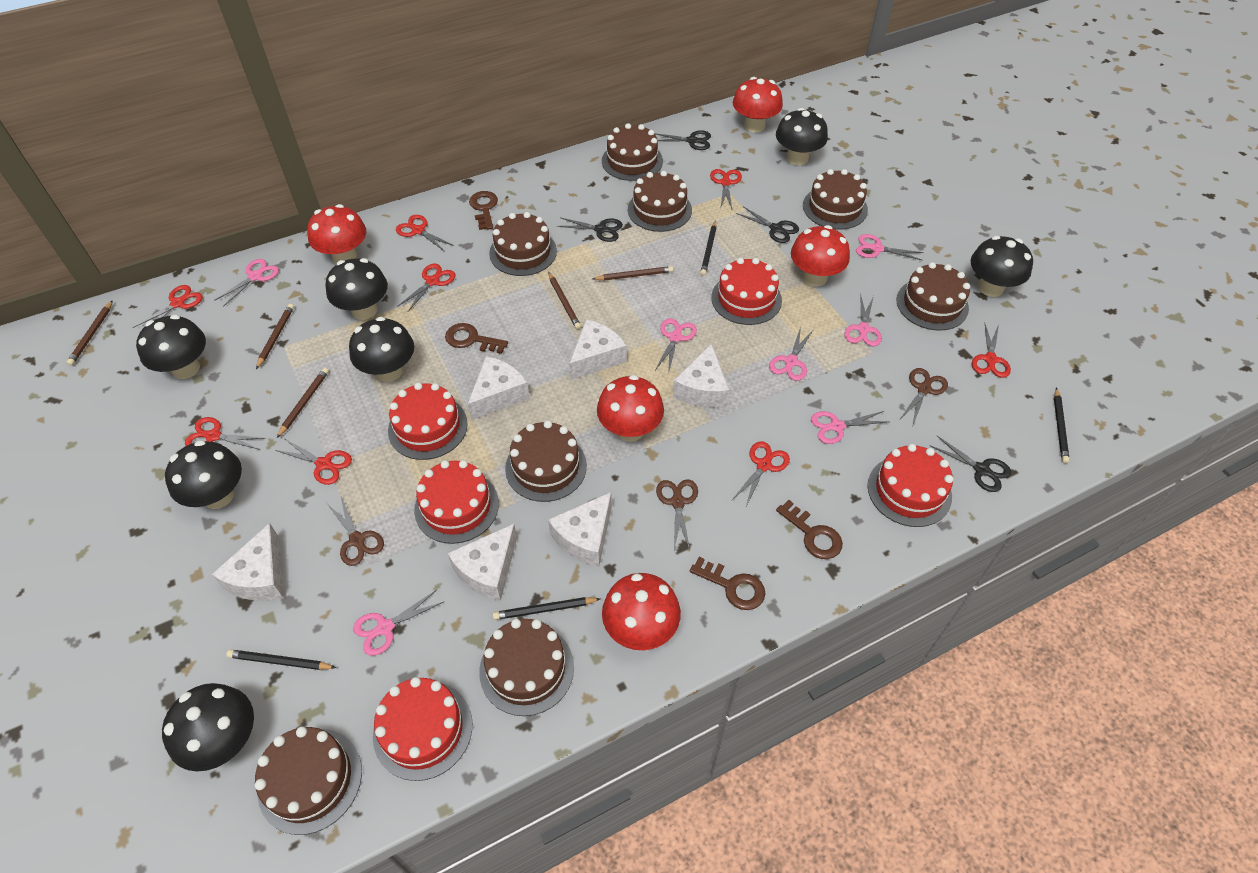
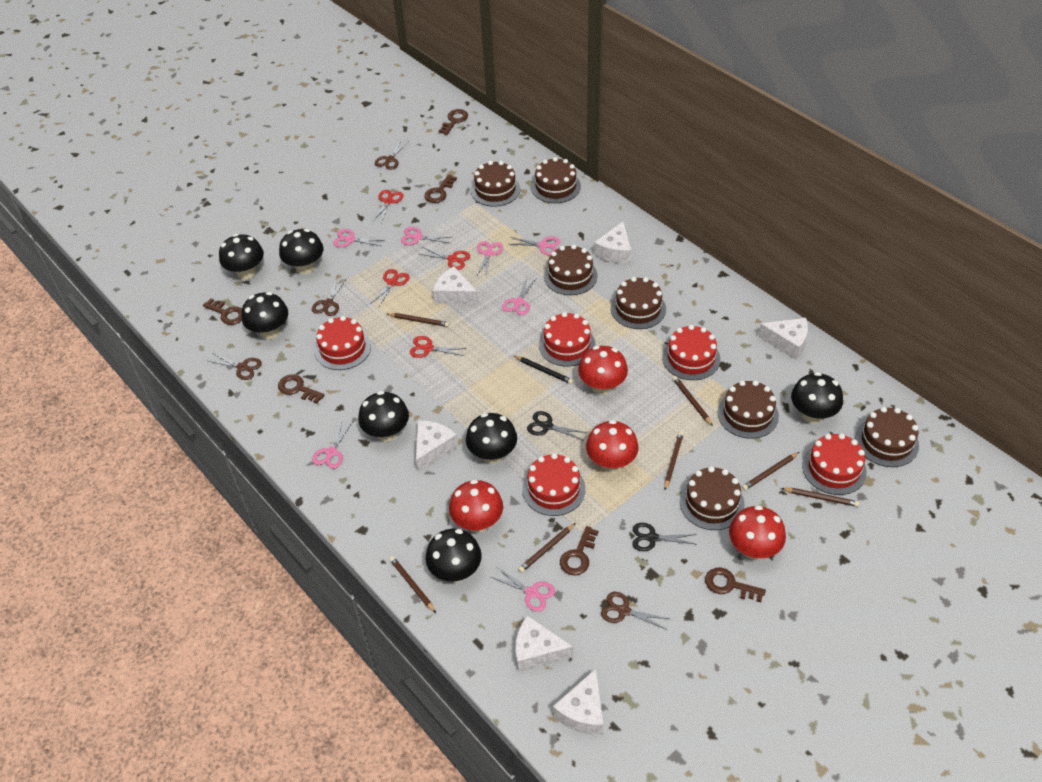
black pencil: [226,649,336,670] [493,597,600,620] [700,220,717,276] [1054,388,1069,463] = 4 -> [514,356,573,384] = 1
black scissors: [557,217,623,242] [654,130,711,150] [736,206,799,243] [929,436,1011,492] = 4 -> [527,411,588,441] [633,523,697,551] = 2
brown cake: [255,726,362,835] [479,619,574,716] [489,212,557,276] [505,421,587,502] [602,123,663,181] [628,171,692,232] [803,169,868,230] [897,262,970,331] = 8 -> [471,161,520,207] [531,157,581,203] [544,245,598,295] [611,277,666,329] [680,466,745,530] [718,380,779,439] [855,407,919,467] = 7
brown key: [445,323,508,354] [469,191,498,230] [690,557,765,610] [776,500,843,559] = 4 -> [203,298,242,325] [278,374,325,403] [424,174,457,203] [439,109,468,135] [560,526,599,576] [705,568,766,602] = 6
brown pencil: [66,300,113,366] [256,304,294,369] [277,368,329,438] [548,272,581,329] [593,266,673,281] = 5 -> [387,313,449,327] [389,556,436,613] [518,523,576,573] [664,431,684,490] [673,376,713,426] [742,452,799,490] [781,488,859,507] = 7
brown scissors: [327,495,384,566] [656,480,698,550] [899,368,948,425] = 3 -> [209,353,262,380] [312,279,346,316] [375,140,409,170] [601,592,670,629] = 4
red mushroom: [307,204,366,264] [597,375,664,442] [602,573,681,650] [733,77,783,133] [791,225,850,286] = 5 -> [449,479,503,532] [578,346,628,395] [586,420,639,472] [729,505,786,560] = 4
red scissors: [133,285,203,328] [185,417,266,450] [275,439,352,485] [396,215,454,252] [397,264,456,312] [710,169,742,209] [732,441,790,506] [972,324,1011,378] = 8 -> [370,269,409,306] [372,190,403,223] [410,336,466,358] [420,247,470,270] = 4

